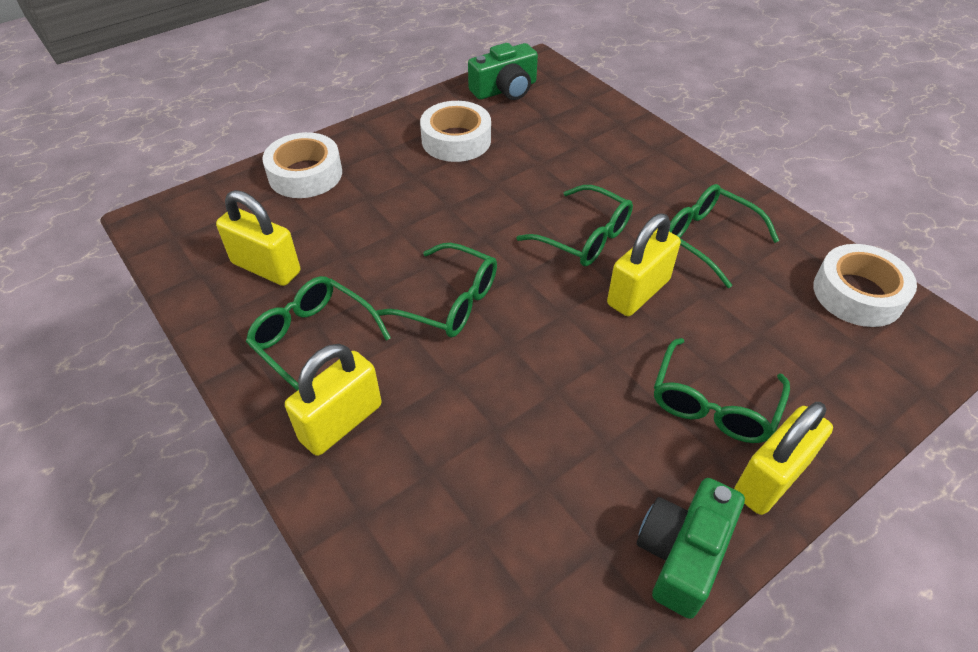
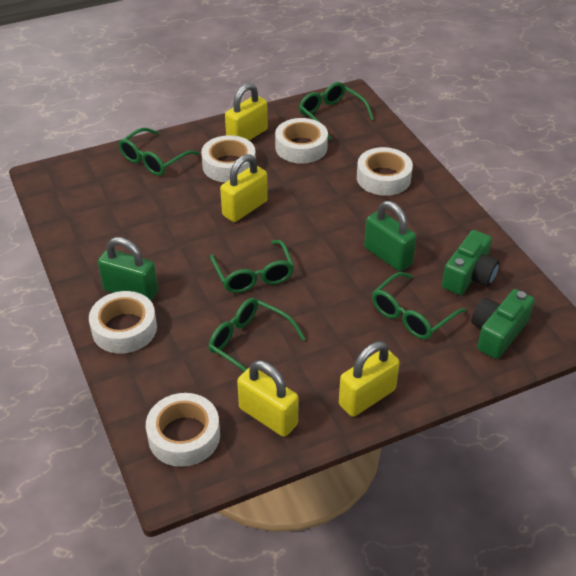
green padlock: none = 0 -> [98,237,158,301] [364,201,416,272] = 2
white tape: [262,132,342,198] [420,101,491,162] [813,244,917,327] = 3 -> [89,291,157,354] [146,393,220,467] [201,135,256,182] [275,118,328,164] [357,147,413,196] = 5

